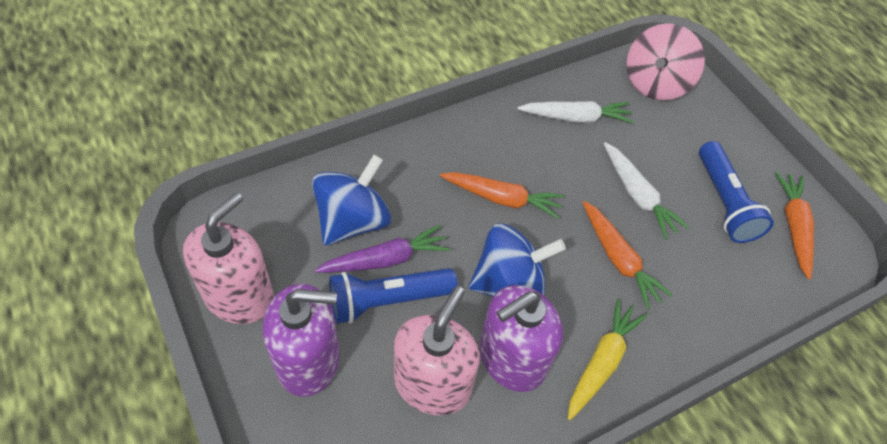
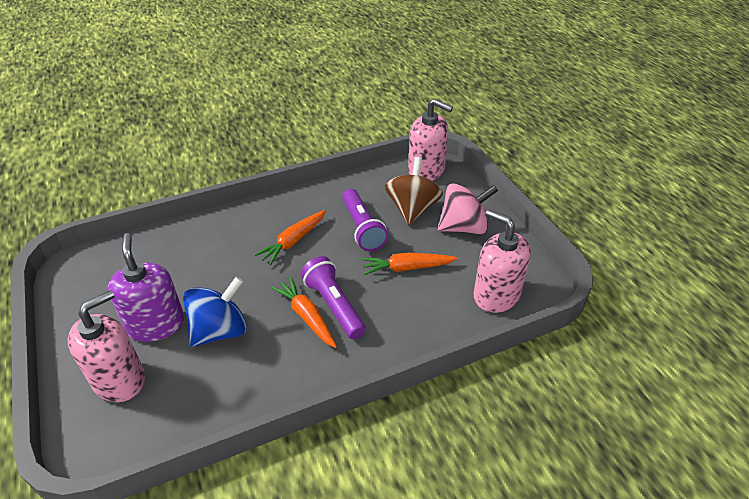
blue flashlight: [329,268,457,324] [699,141,774,243] = 2 -> none = 0
blue spinning top: [312,155,391,246] [469,224,566,297] = 2 -> [183,276,247,347] = 1
brown spinning top: none = 0 -> [385,157,443,225] = 1
pink soap dispenser: [183,192,274,324] [394,286,480,415] = 2 -> [68,290,145,402] [408,99,453,181] [474,209,531,313] = 3
purple carrot: [315,225,450,273] = 1 -> none = 0
purple flashlight: none = 0 -> [300,256,366,339] [342,189,388,251] = 2
purple soap dispenser: [263,284,340,397] [479,285,563,392] = 2 -> [108,233,184,342] = 1
white carrot: [517,101,634,124] [604,142,689,239] = 2 -> none = 0
yellow carrot: [568,298,647,420] = 1 -> none = 0

